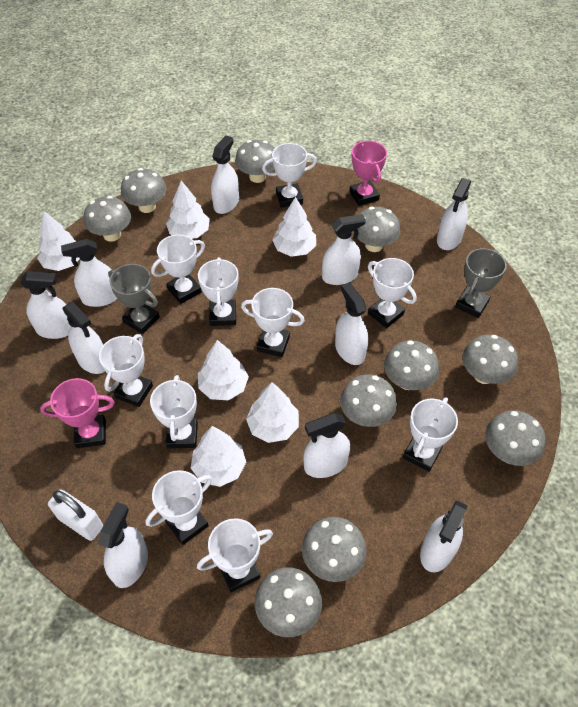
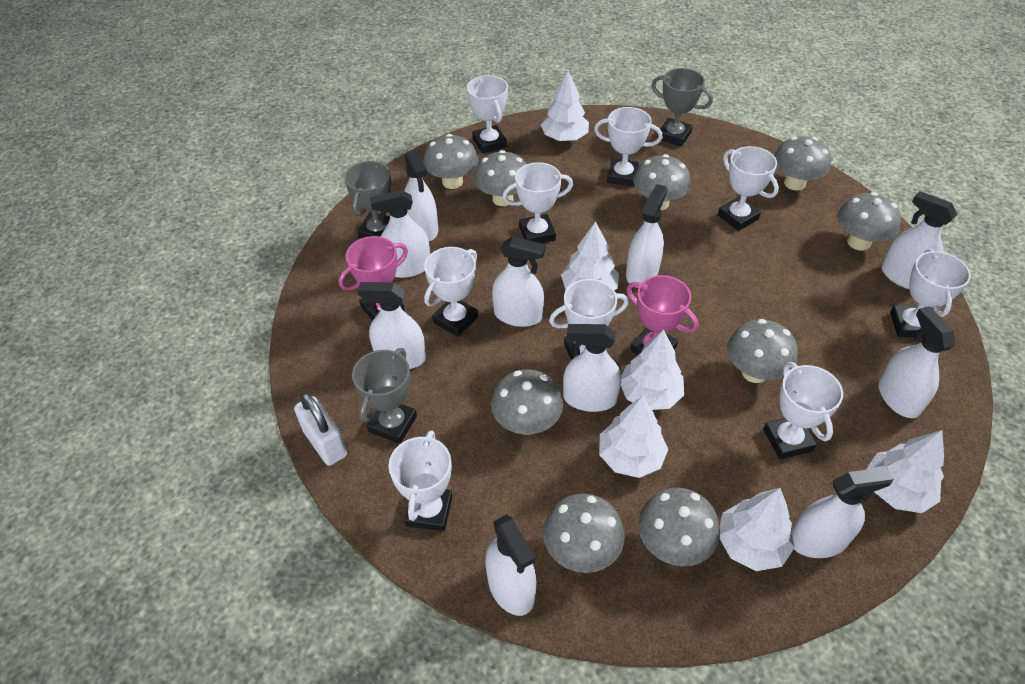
grey mushroom: [84,196,131,242] [121,168,166,213] [235,140,275,183] [255,567,322,637] [302,517,367,582] [340,374,397,427] [353,207,400,252] [384,340,439,390] [462,335,518,384] [485,410,545,466] = 10 -> [423,134,478,189] [474,150,526,206] [491,369,563,435] [543,493,625,573] [633,154,691,210] [638,488,720,566] [727,319,798,383] [774,136,831,191] [838,192,901,250] = 9
grey trophy: [108,264,160,334] [455,248,507,318] = 2 -> [344,161,391,239] [352,348,417,444] [652,68,713,147] = 3
white trophy: [99,334,153,407] [146,470,212,545] [150,375,198,449] [151,234,205,304] [197,518,273,592] [198,257,239,326] [241,288,305,357] [262,143,317,208] [368,258,417,328] [403,397,458,472] = 10 -> [388,430,452,531] [424,247,478,337] [467,75,508,154] [502,162,573,243] [549,279,629,360] [594,107,662,187] [718,146,779,231] [763,362,843,459] [890,249,971,338] = 9

